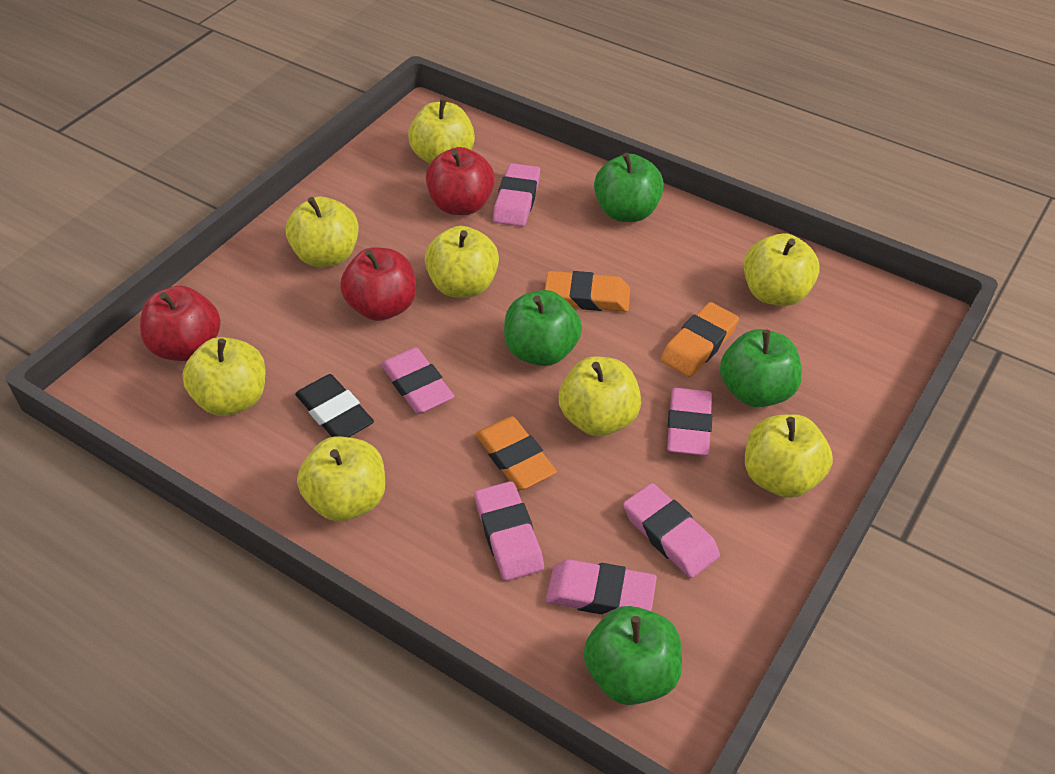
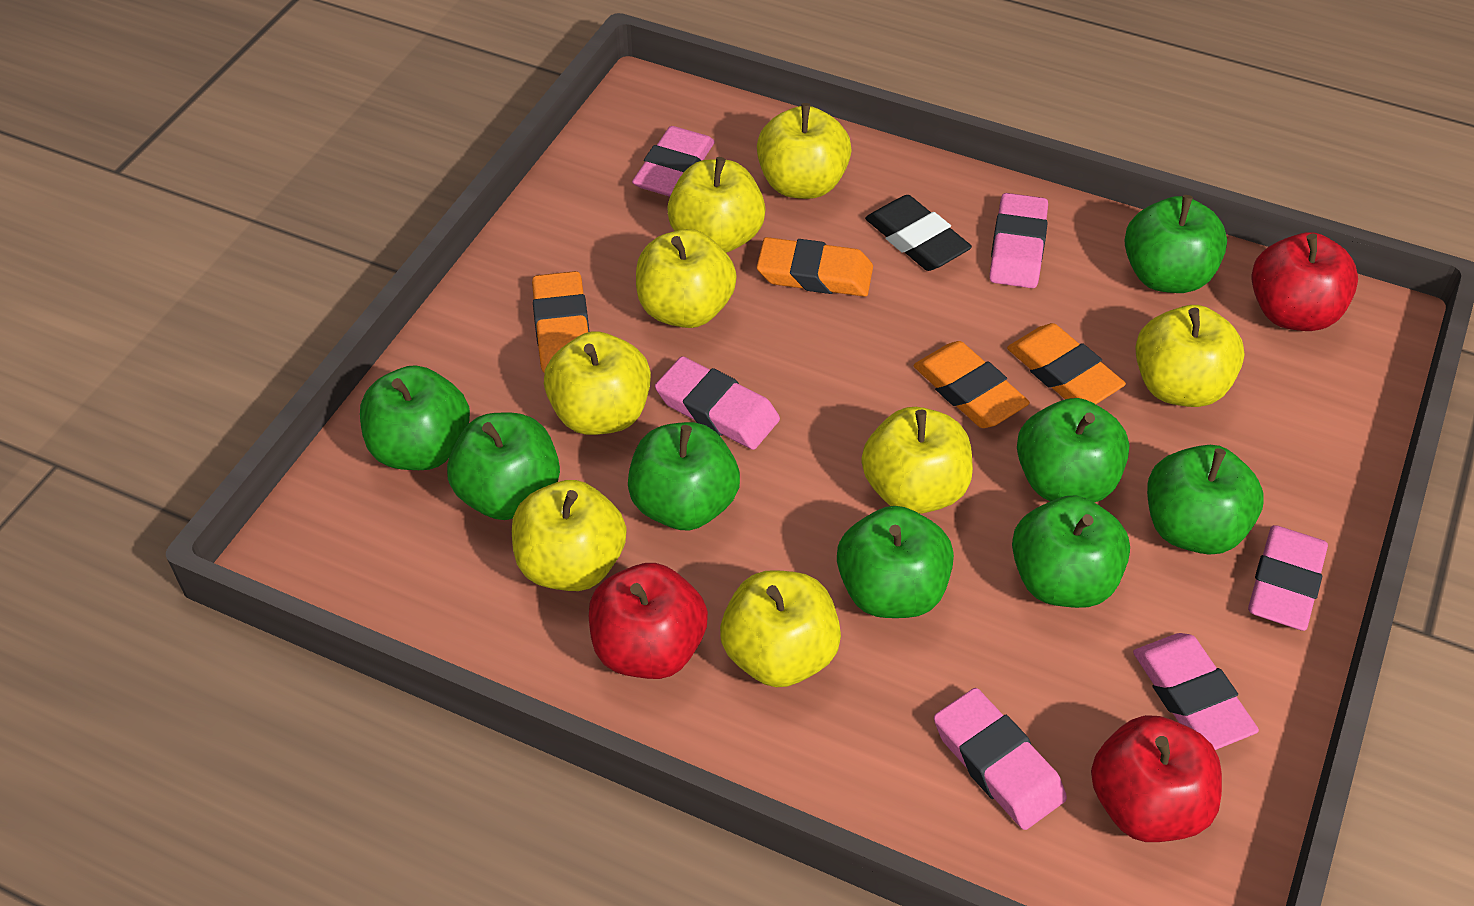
green apple: [504,290,582,366] [584,606,682,705] [594,153,664,222] [720,329,802,407] = 4 -> [360,365,470,470] [447,412,560,520] [628,422,740,531] [837,506,954,618] [1012,495,1130,608] [1017,398,1129,502] [1124,195,1227,293] [1147,445,1264,555] = 8
orange eraser: [475,417,557,490] [545,271,630,312] [660,302,739,377] = 3 -> [532,271,589,373] [757,237,873,297] [914,341,1030,428] [1007,323,1126,404] = 4

